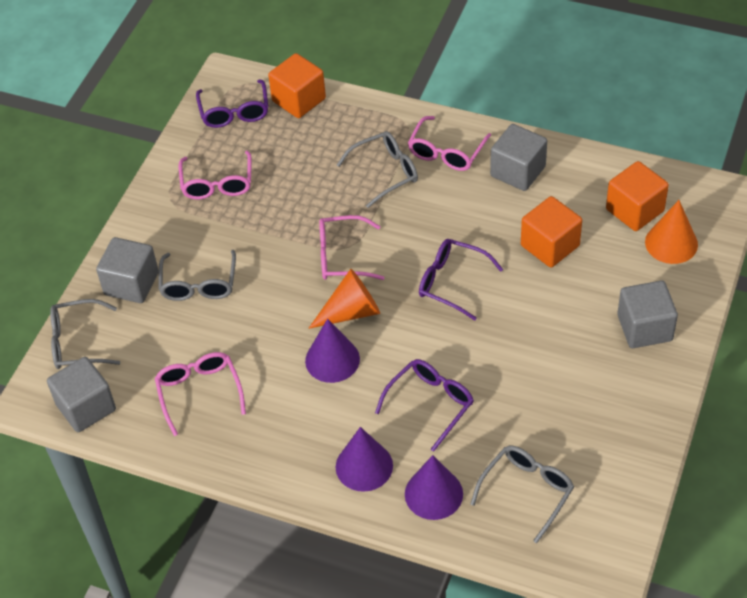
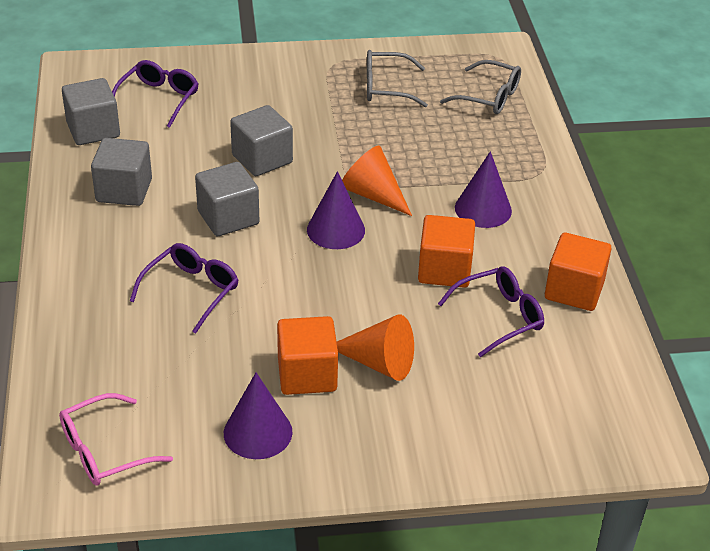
grey glasses: [50,299,120,369] [159,250,236,301] [337,131,418,208] [471,446,574,543] = 4 -> [367,50,428,107] [440,60,521,114] = 2
pink glasses: [155,352,246,436] [179,151,252,199] [319,215,384,280] [408,116,491,171] = 4 -> [59,393,173,486] = 1

